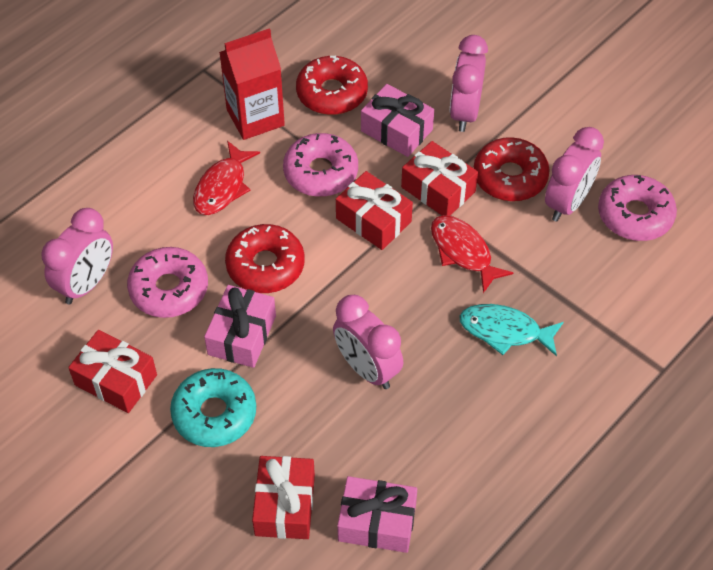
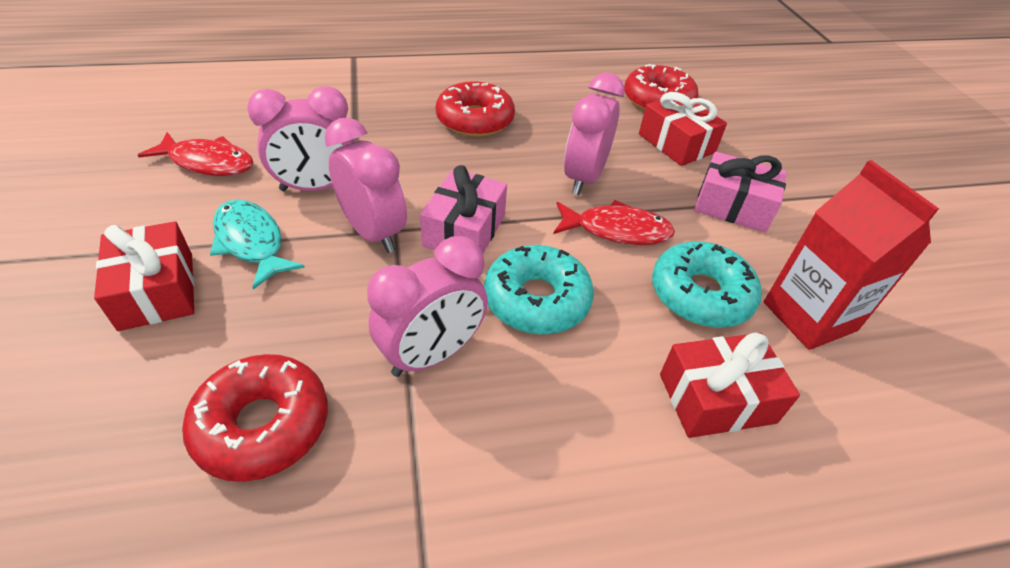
pink donut: [127,247,208,318] [283,133,358,197] [598,175,677,241] = 3 -> none = 0
pink gift: [204,285,276,368] [337,476,417,553] [361,84,434,157] = 3 -> [420,165,507,253] [694,152,787,232] = 2
red gift: [68,330,157,413] [252,456,315,539] [336,171,413,250] [401,141,478,216] = 4 -> [94,221,194,331] [639,92,727,166] [660,333,800,438] = 3
turquoise donut: [170,368,256,447] = 1 -> [484,245,594,335] [652,241,762,328] = 2

